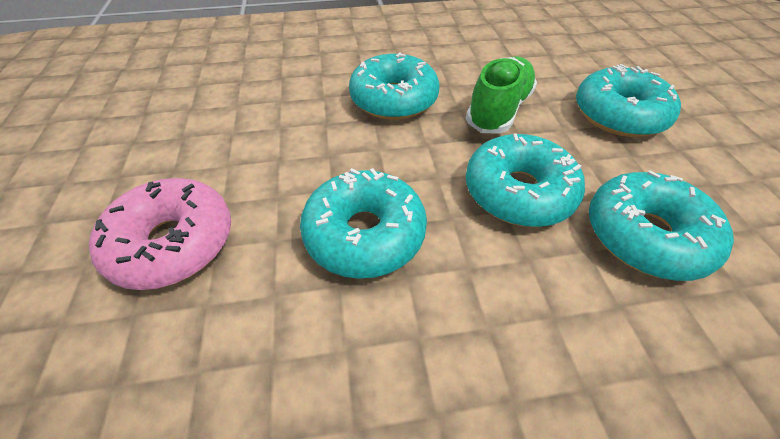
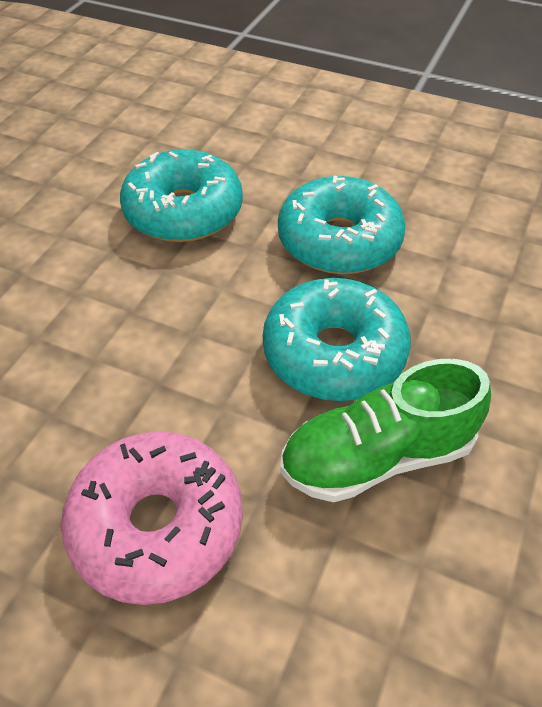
turquoise donut: [300,168,427,279] [349,52,440,120] [466,133,585,227] [576,64,681,137] [589,170,734,281] = 5 -> [120,149,243,242] [263,278,411,401] [278,176,405,274] = 3

